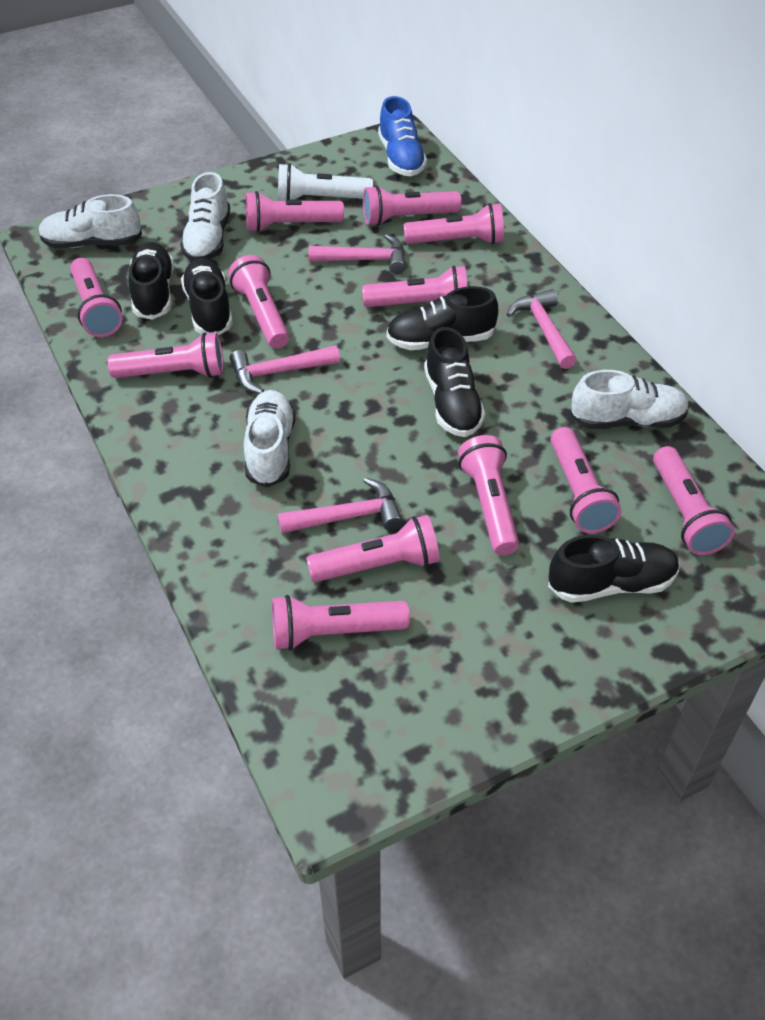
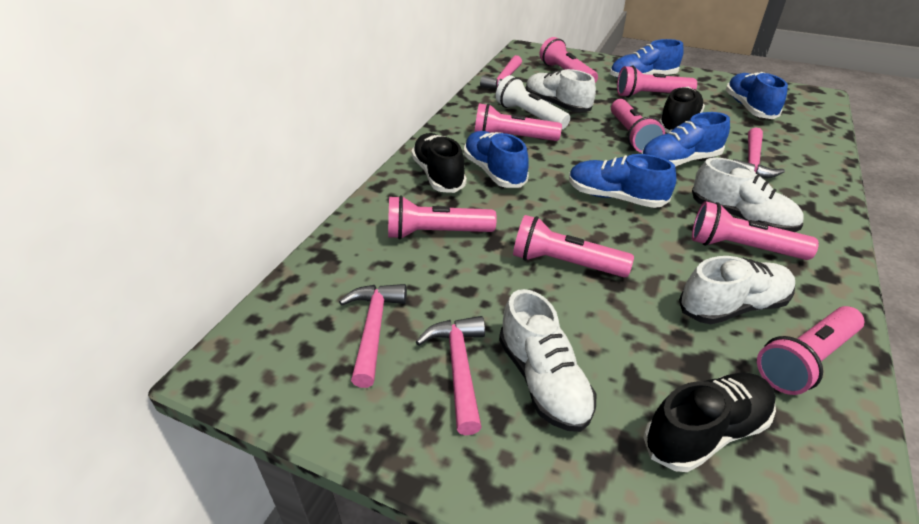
black shoe: [128,242,174,320] [181,258,233,335] [386,286,498,350] [424,327,485,437] [548,535,680,603] = 5 -> [411,133,467,193] [643,373,776,472] [660,87,705,133] = 3
blue shoe: [378,96,427,176] = 1 -> [464,131,529,188] [569,154,677,208] [610,39,684,78] [641,112,730,167] [726,72,788,119] = 5
pink flashlight: [70,258,123,337] [108,333,224,378] [228,255,289,348] [246,191,344,232] [272,595,410,650] [306,515,440,582] [362,265,467,307] [363,185,462,226] [403,203,504,244] [458,435,519,555] [550,427,622,533] [653,446,735,555] = 12 -> [388,196,497,239] [475,103,562,141] [513,215,634,277] [539,37,598,83] [611,99,665,152] [617,66,697,98] [692,201,819,260] [757,306,864,395] = 8

